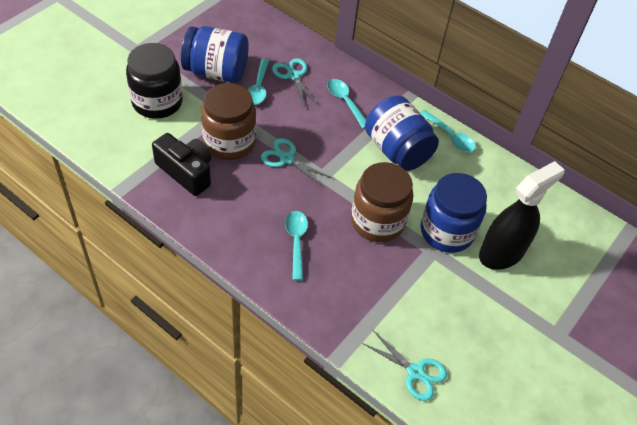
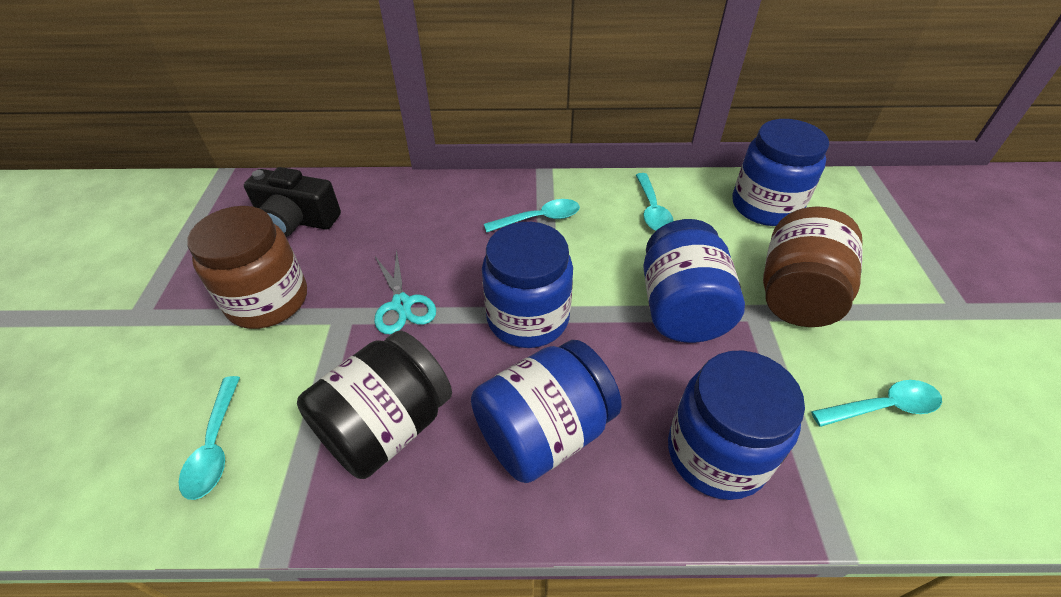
black spray bottle: [479,161,565,270] = 1 -> none = 0
blue jar: [181,26,249,83] [365,95,439,171] [421,173,487,253] = 3 -> [471,340,622,483] [482,222,573,348] [643,219,745,343] [668,350,805,500] [732,119,829,226] = 5
turquoise scissors: [261,138,332,187] [272,58,318,108] [362,330,447,401] = 3 -> [374,249,436,334] = 1

